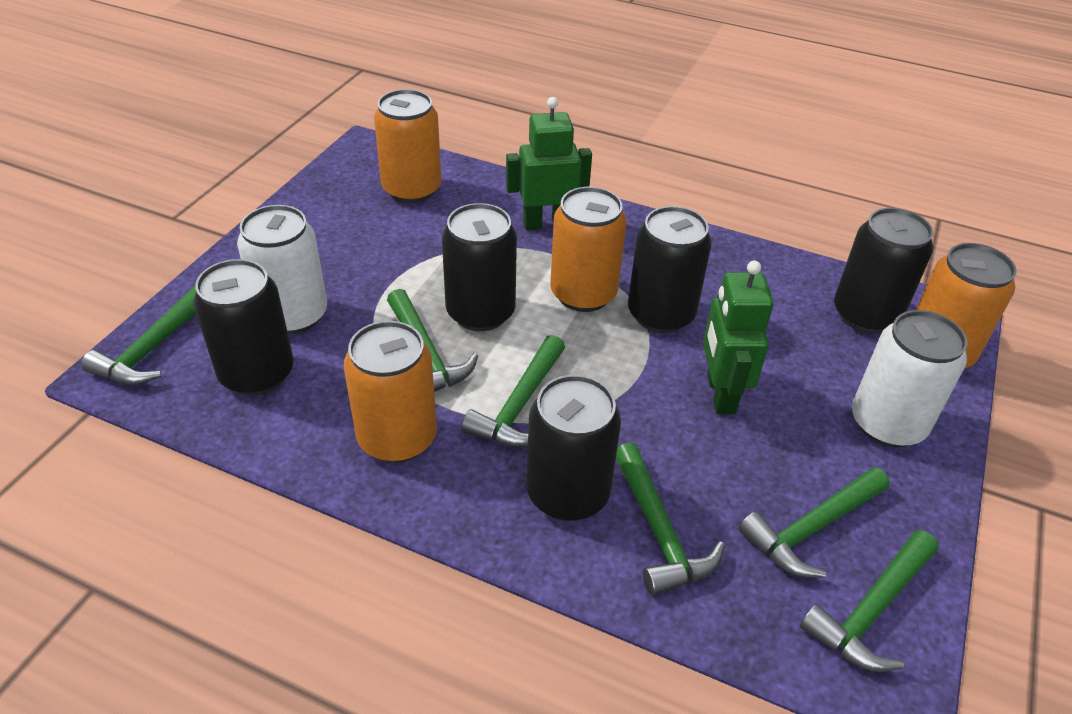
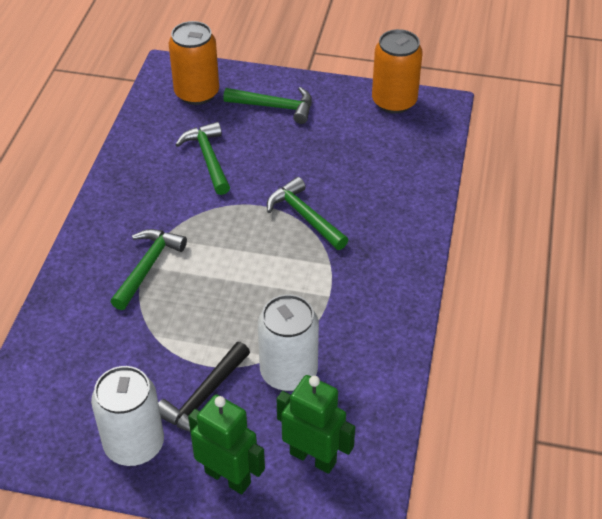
black can: [193,259,294,395] [442,203,517,331] [526,375,621,521] [628,206,712,333] [834,208,933,334] = 5 -> none = 0
black hammer: none = 0 -> [158,342,250,432] = 1
green hammer: [81,286,196,385] [387,289,478,392] [461,335,565,447] [616,442,725,596] [739,467,890,578] [800,530,938,672] = 6 -> [110,229,187,310] [175,122,230,195] [223,87,312,124] [267,177,348,250] = 4
orange can: [344,321,437,463] [374,89,441,203] [550,187,627,312] [916,243,1017,368] = 4 -> [169,21,219,105] [372,29,423,114] = 2

